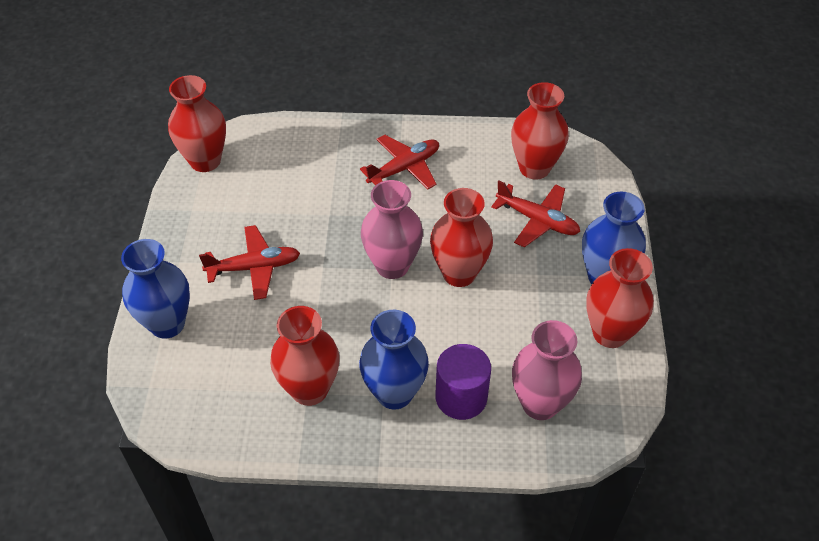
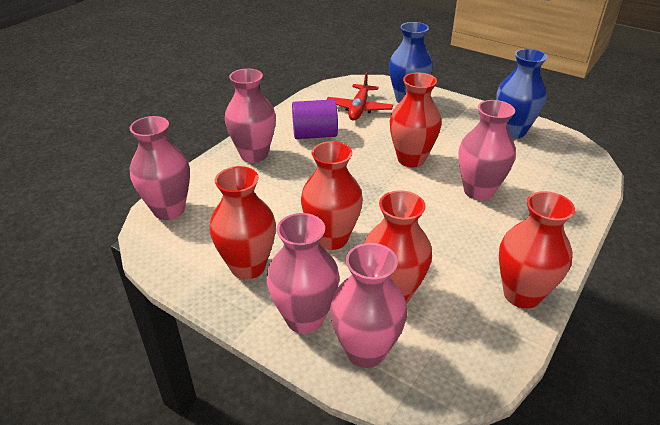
blue vase: [121,239,190,339] [359,310,429,410] [582,192,646,284] = 3 -> [389,22,433,103] [496,49,547,138] = 2
pink vase: [361,180,423,279] [512,320,582,420] = 2 -> [130,116,190,220] [225,69,276,163] [267,213,340,334] [330,243,407,368] [459,100,516,200] = 5
red plane: [199,225,300,300] [360,135,439,190] [491,180,580,247] = 3 -> [326,72,393,120] = 1

